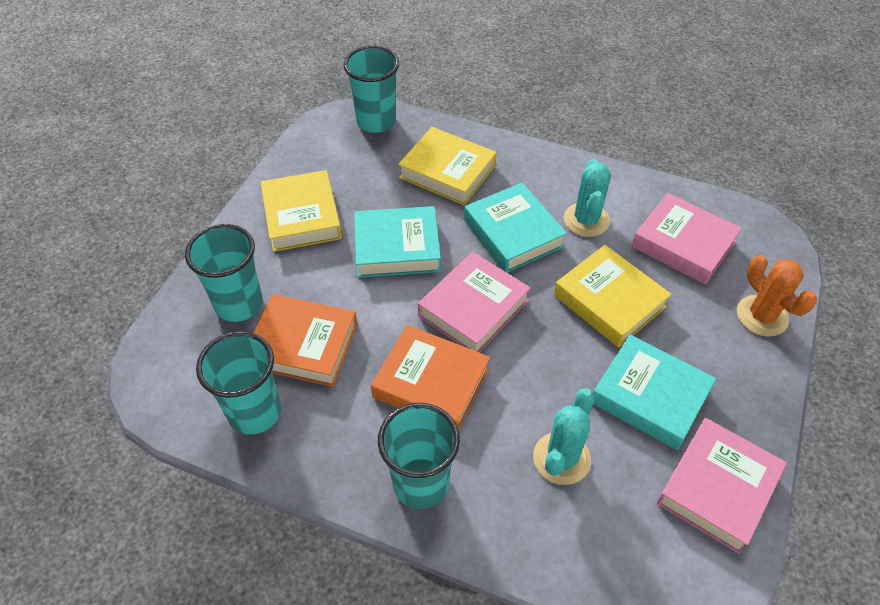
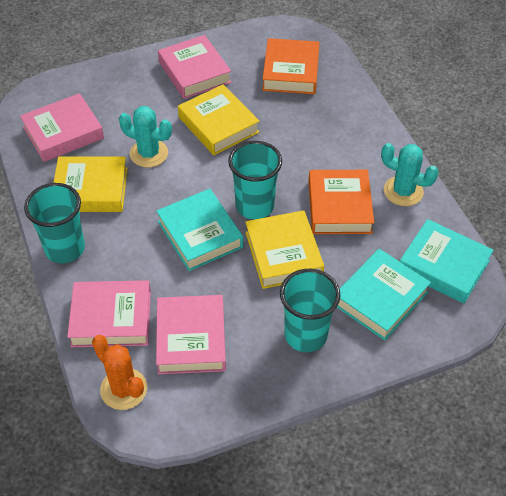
pink book: [418,252,531,353] [632,193,742,285] [657,418,787,554] = 3 -> [20,93,104,162] [67,280,151,348] [156,295,226,374] [158,35,231,99] = 4
turquoise cup: [185,224,263,322] [196,331,281,435] [343,46,399,133] [378,403,460,509] = 4 -> [24,183,85,263] [228,141,282,219] [280,269,340,352] = 3

